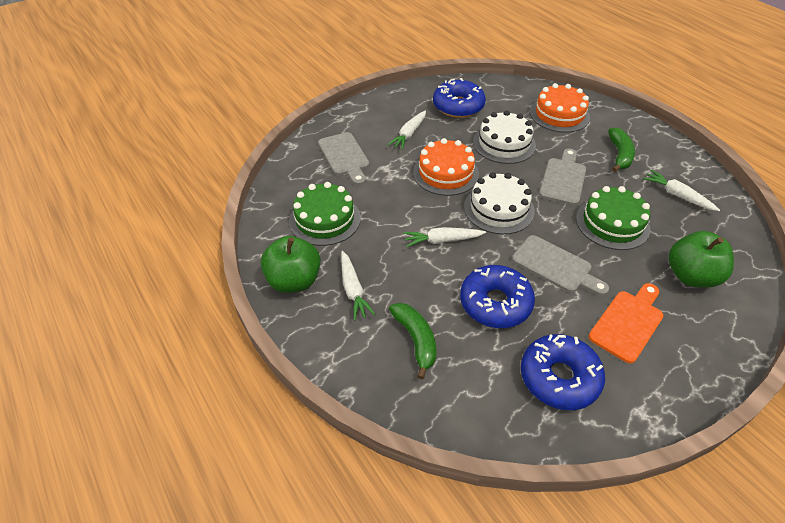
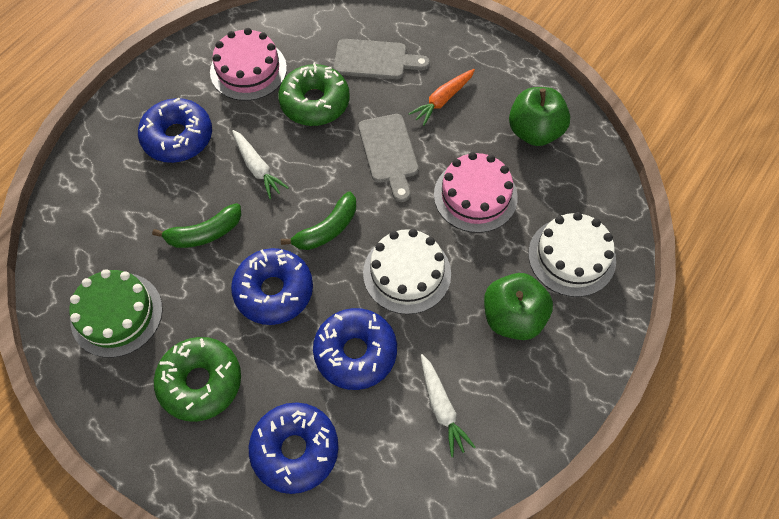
blue donut: [433,78,486,118] [460,265,535,328] [521,334,605,410] = 3 -> [138,98,212,163] [231,248,313,325] [249,402,339,494] [313,308,397,390] = 4
green cake: [289,182,361,246] [576,186,650,250] = 2 -> [69,269,163,358] = 1
green donut: none = 0 -> [154,337,241,422] [278,62,350,126] = 2
grey cutting board: [318,132,370,185] [512,235,609,296] [539,148,586,205] = 3 -> [334,39,430,79] [359,114,419,202] = 2
orange cake: [413,138,479,196] [530,83,590,133] = 2 -> none = 0
orange carrot: none = 0 -> [408,69,475,126] = 1
orange cutting board: [589,283,664,363] = 1 -> none = 0
pink cake: none = 0 -> [210,28,287,101] [434,152,518,233] = 2
white carrot: [341,251,376,321] [388,110,426,150] [403,227,486,247] [643,170,720,211] = 4 -> [232,130,289,199] [421,354,475,457] = 2

